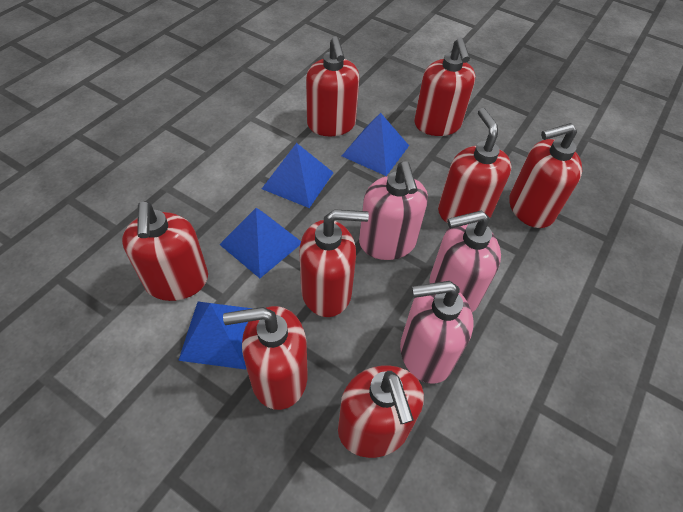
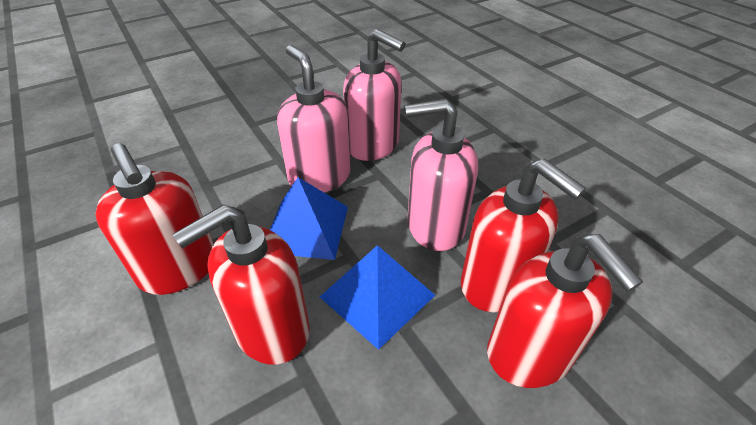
blue pyramid: [178,302,253,370] [219,208,301,278] [262,143,334,208] [342,113,409,176] = 4 -> [270,177,348,260] [320,245,435,350] = 2
red soap dispenser: [122,201,208,301] [223,306,308,410] [300,209,369,317] [306,36,359,136] [338,366,424,458] [414,38,476,136] [438,108,511,223] [509,123,582,228] = 8 -> [95,143,214,295] [173,205,310,365] [461,158,586,312] [487,234,643,388] = 4

